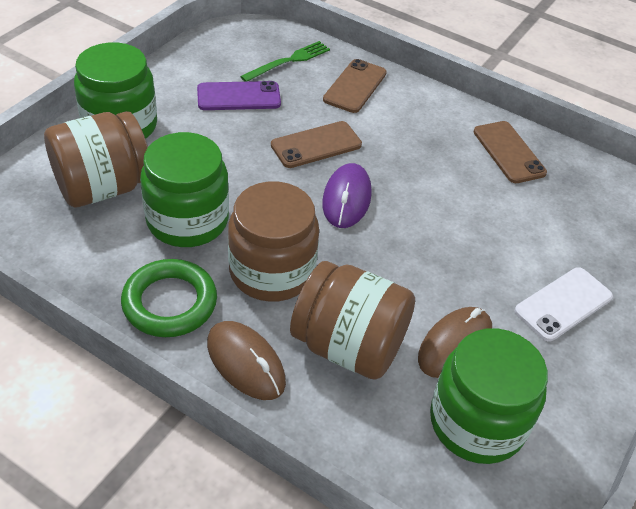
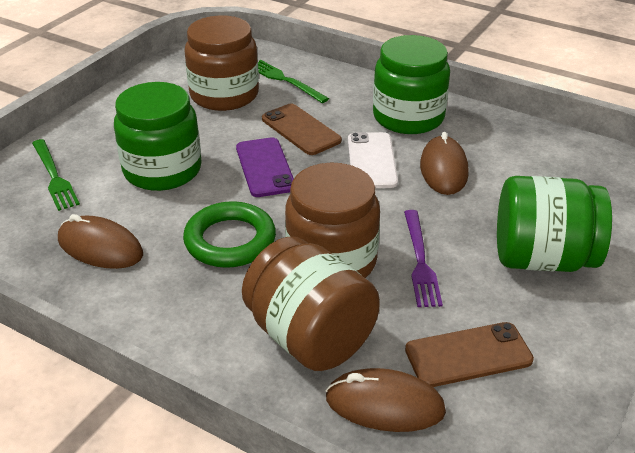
brown mouse: [207,321,286,400] [418,307,492,378] = 2 -> [58,214,143,269] [326,368,446,432] [420,132,469,195] = 3
brown phone: [271,121,362,168] [323,59,387,113] [474,121,547,183] = 3 -> [262,104,342,155] [405,322,534,387] = 2
green fork: [240,41,330,82] = 1 -> [32,139,80,211] [258,60,329,103] = 2
purple fork: none = 0 -> [404,210,443,307] = 1
purple mouse: [322,163,372,228] = 1 -> none = 0

